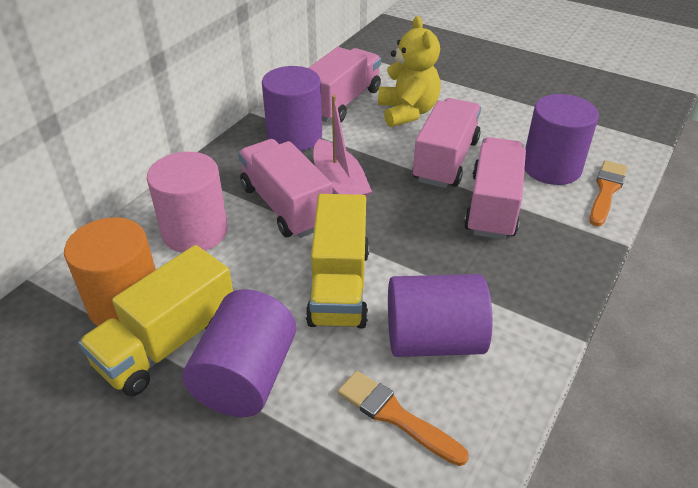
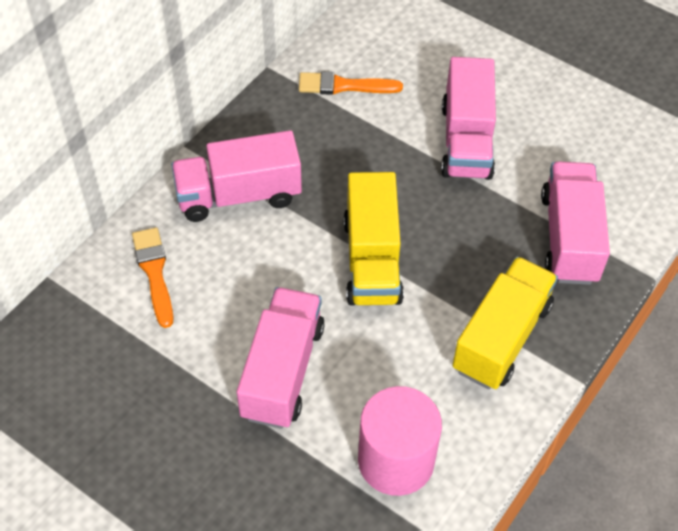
orange cylinder: [64,217,156,326] = 1 -> none = 0
pink boat: [313,95,372,198] = 1 -> none = 0
purple cylinder: [182,289,296,417] [262,66,322,151] [388,274,492,357] [524,94,599,185] = 4 -> none = 0
yellow teddy bear: [378,16,441,127] = 1 -> none = 0

